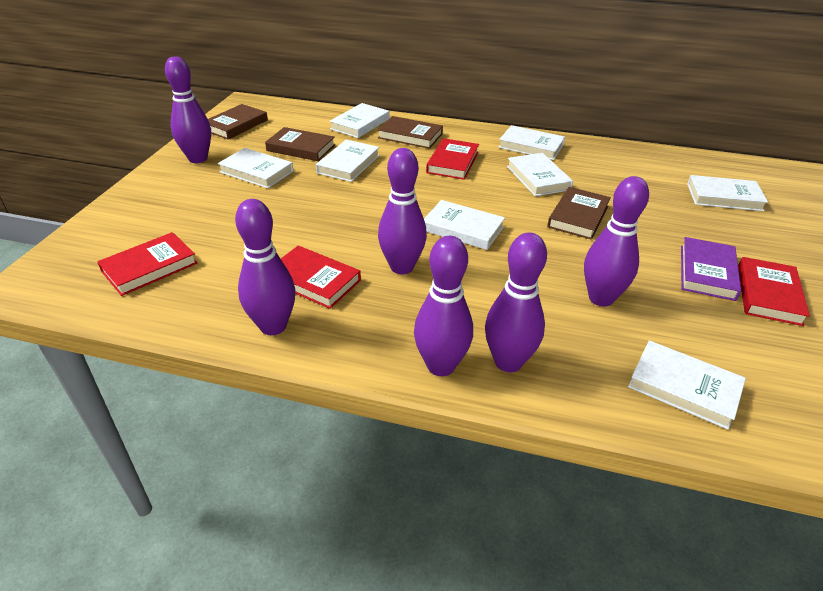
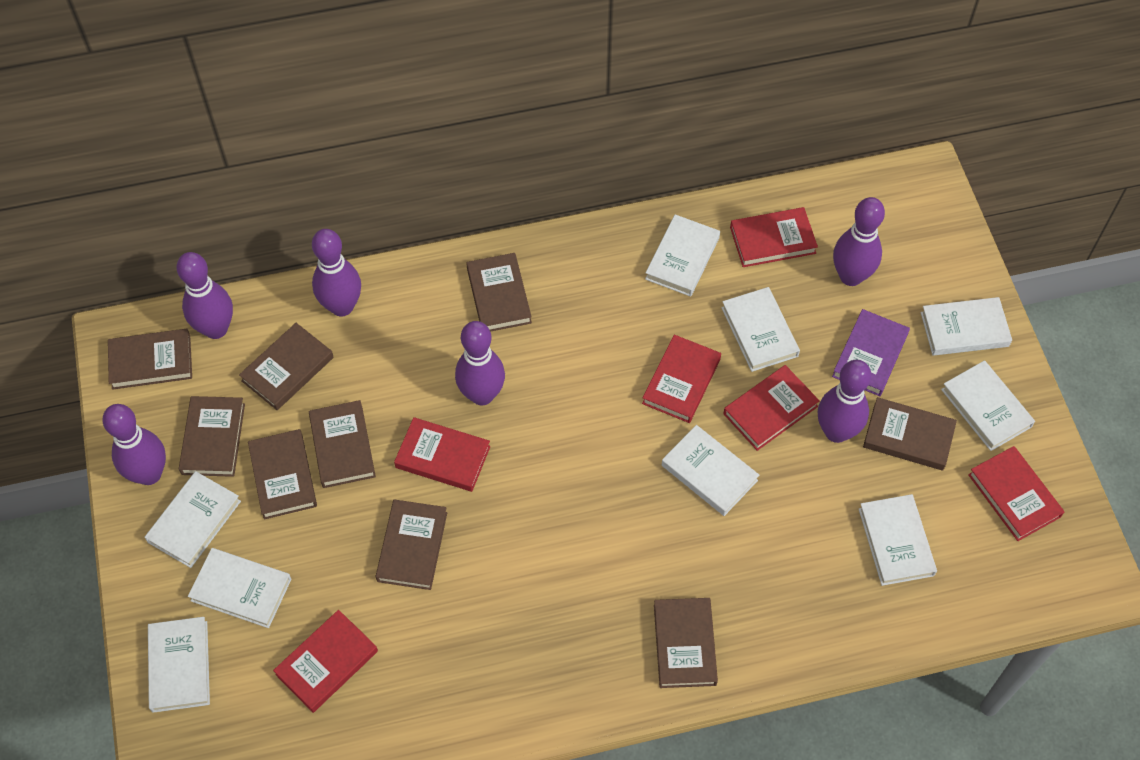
brown book: [208,104,268,140] [265,127,335,161] [378,116,443,149] [547,187,611,240] = 4 -> [108,329,192,390] [179,396,245,477] [239,323,334,410] [248,429,317,520] [309,400,376,488] [376,500,447,590] [466,253,532,332] [654,598,718,688] [863,397,957,471] = 9
red book: [97,232,197,296] [281,246,361,309] [426,138,479,180] [738,257,810,326] = 4 -> [273,610,378,713] [394,417,490,492] [642,335,721,423] [723,365,820,451] [730,207,818,267] [968,446,1064,541] = 6
white book: [218,148,293,188] [316,140,379,182] [329,103,390,138] [424,200,505,250] [498,125,565,160] [507,153,573,196] [628,340,746,430] [687,175,768,211] = 8 -> [144,471,241,568] [148,617,210,713] [188,548,291,628] [645,214,720,297] [662,425,759,516] [721,287,800,372] [859,494,937,586] [921,297,1012,356] [941,360,1035,451] = 9

